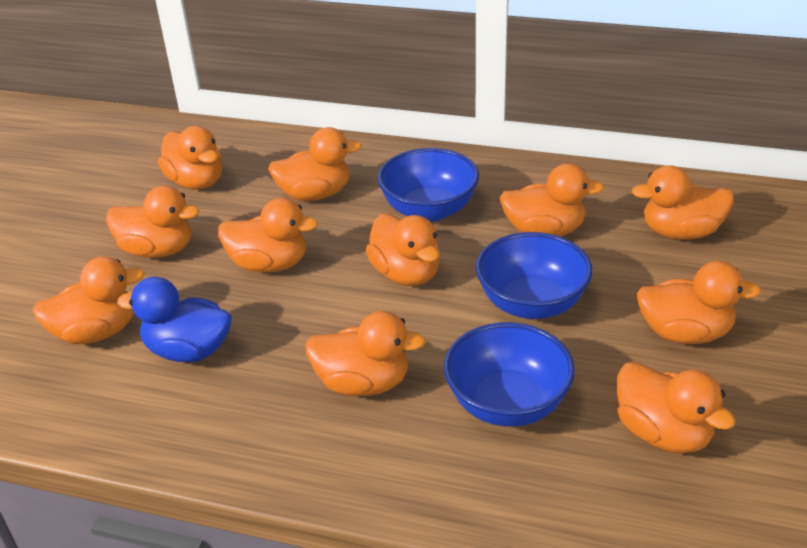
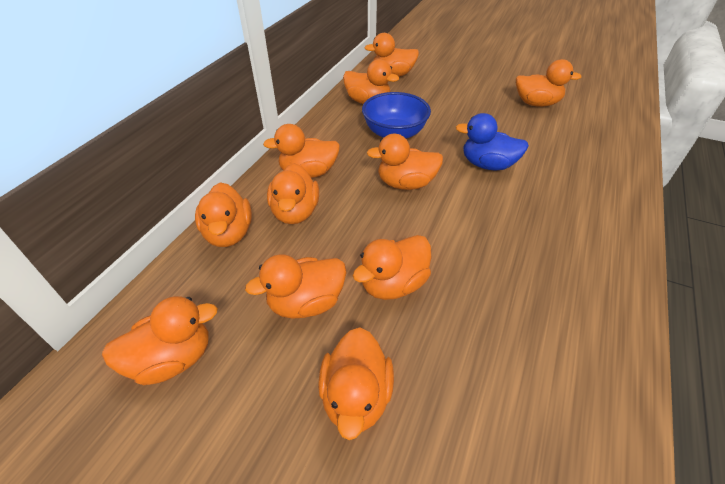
blue bowl: [378,148,479,222] [444,322,575,427] [476,232,592,319] = 3 -> [362,92,431,138] = 1

